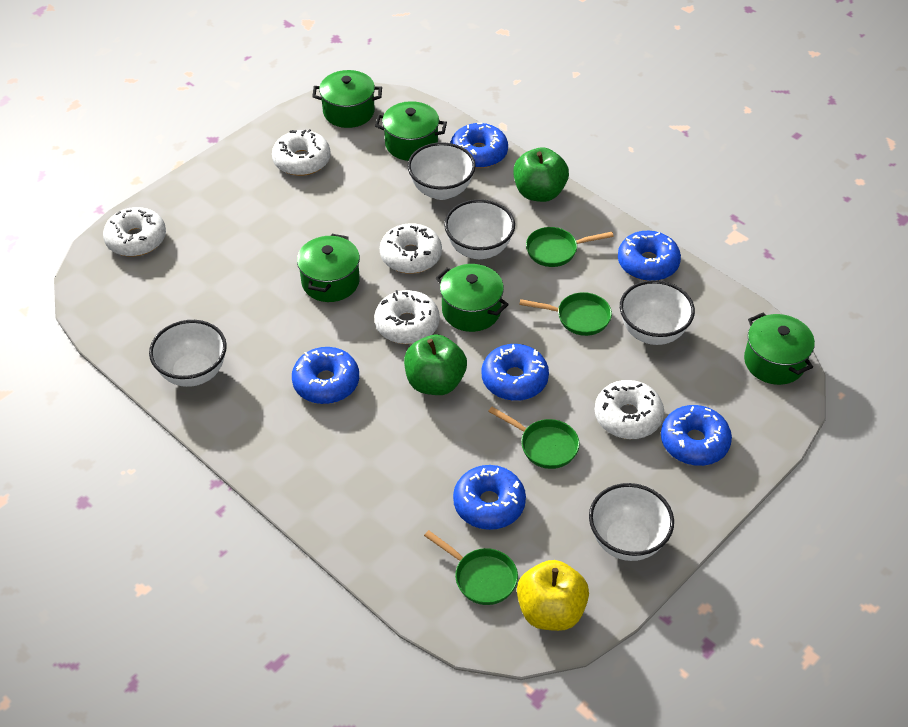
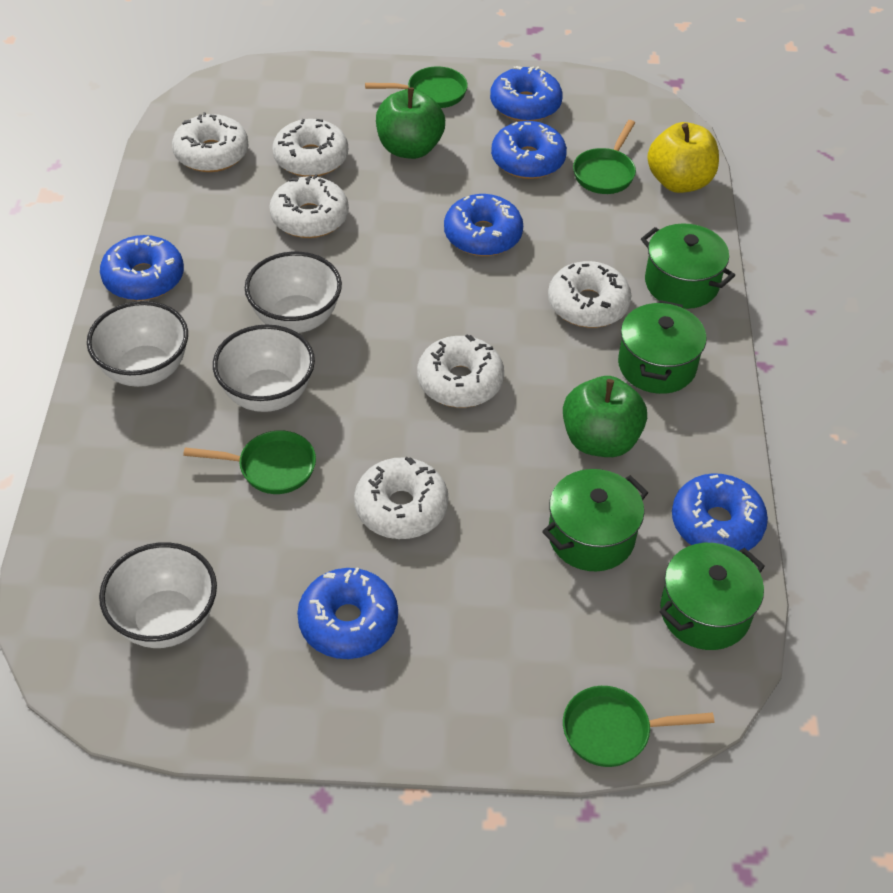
green pot: [297,234,360,302] [312,70,382,128] [375,101,447,161] [436,264,509,332] [744,313,815,385] = 5 -> [542,469,648,571] [618,300,707,394] [641,223,735,309] [659,543,765,650] = 4
white bowl: [149,320,227,387] [408,142,476,200] [444,199,515,259] [589,483,674,561] [620,280,695,345] = 5 -> [87,301,188,387] [99,542,217,648] [213,325,315,412] [245,251,342,333] = 4
white donut: [103,207,166,257] [272,129,330,176] [374,290,440,344] [380,223,442,274] [595,380,664,439] = 5 -> [172,112,249,172] [269,174,349,238] [272,119,348,177] [354,457,449,539] [417,334,504,408] [548,261,631,328] = 6

